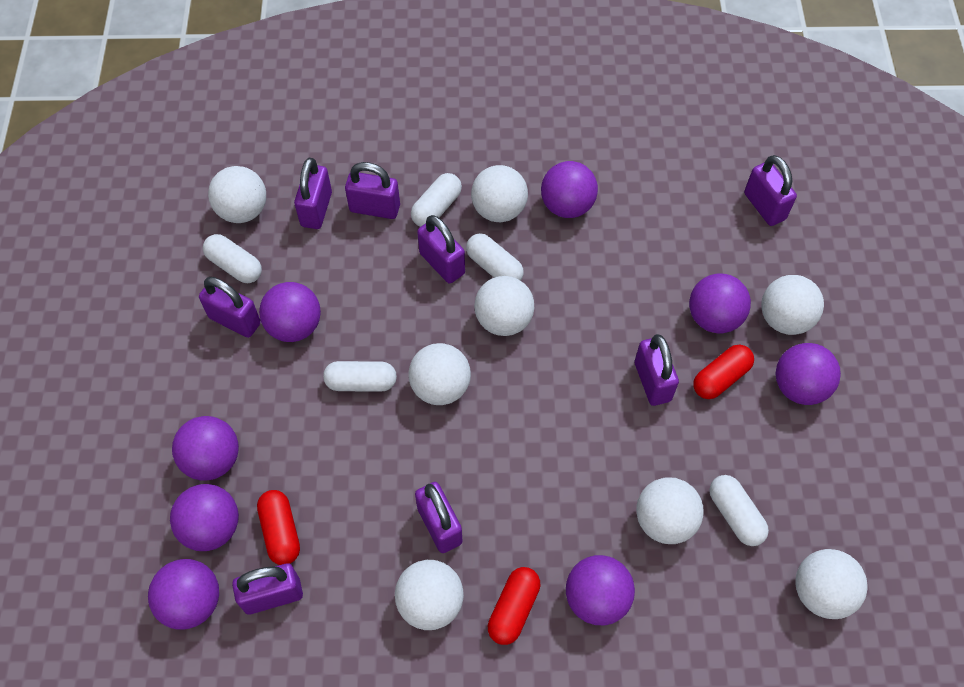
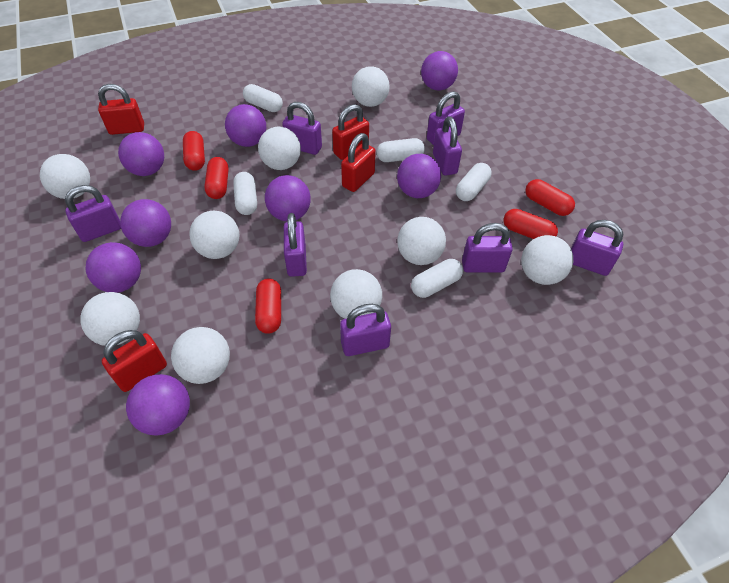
red capsule: [257,490,300,565] [488,567,541,645] [693,344,754,399] = 3 -> [183,131,205,171] [204,157,229,199] [255,278,281,334] [503,209,558,239] [525,179,575,216] = 5
red padlock: none = 0 -> [98,84,144,135] [102,330,167,392] [332,104,369,160] [341,133,376,192] = 4
white ball: [208,166,266,223] [395,560,464,630] [408,343,471,405] [471,165,528,222] [474,276,534,336] [636,477,704,544] [761,275,824,335] [795,549,868,619] = 8 -> [40,154,90,199] [80,292,140,346] [171,327,230,384] [190,211,239,259] [258,127,301,170] [330,269,382,319] [352,66,389,107] [397,217,446,265] [521,235,573,285] = 9

